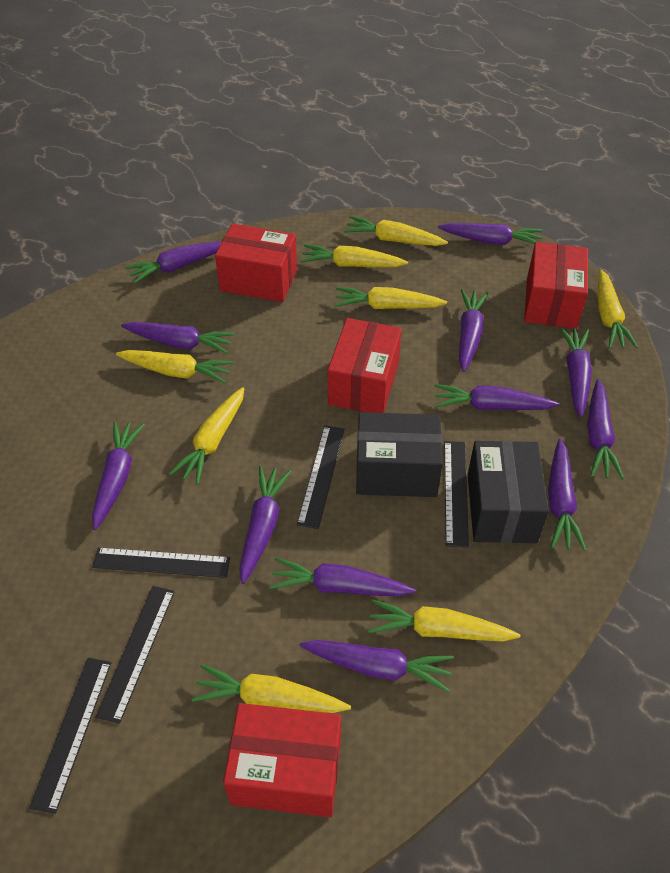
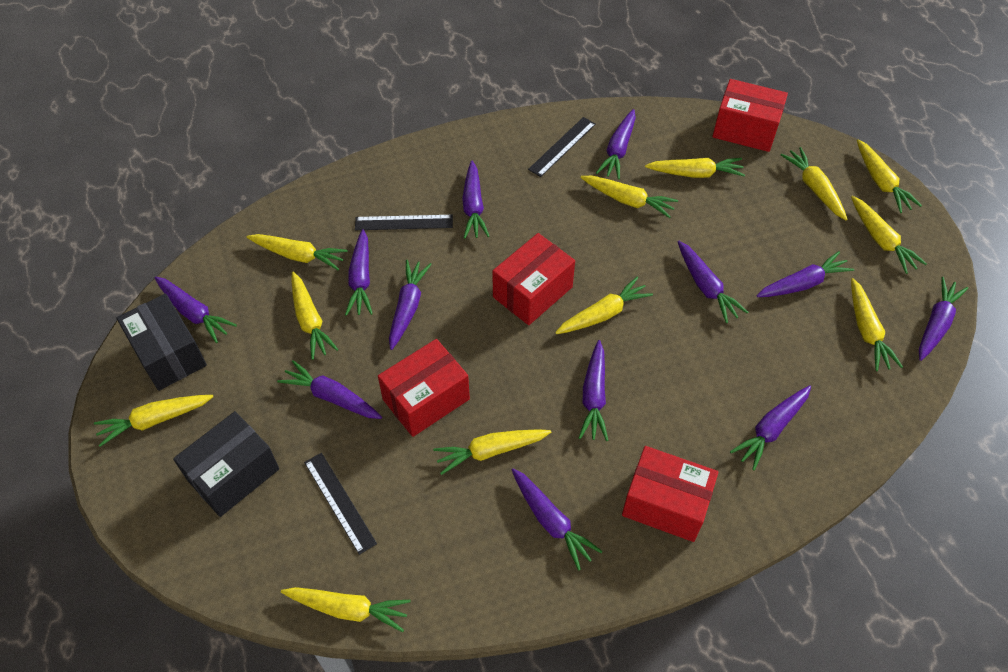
black ruler: [29,658,112,814] [92,547,230,578] [96,586,175,724] [297,425,345,529] [444,441,469,548] = 5 -> [304,453,377,555] [355,215,453,230] [528,117,596,177] = 3
yellow carrot: [116,350,233,383] [169,387,244,485] [191,664,351,713] [300,244,408,267] [335,287,447,309] [344,216,448,246] [368,599,521,642] [598,269,638,349] = 8 -> [94,395,213,447] [247,234,347,270] [281,587,411,632] [292,272,339,360] [433,429,551,475] [555,277,653,334] [581,176,678,218] [645,158,745,178] [781,147,847,220] [851,196,927,274] [851,278,903,371] [857,139,922,213] = 12

